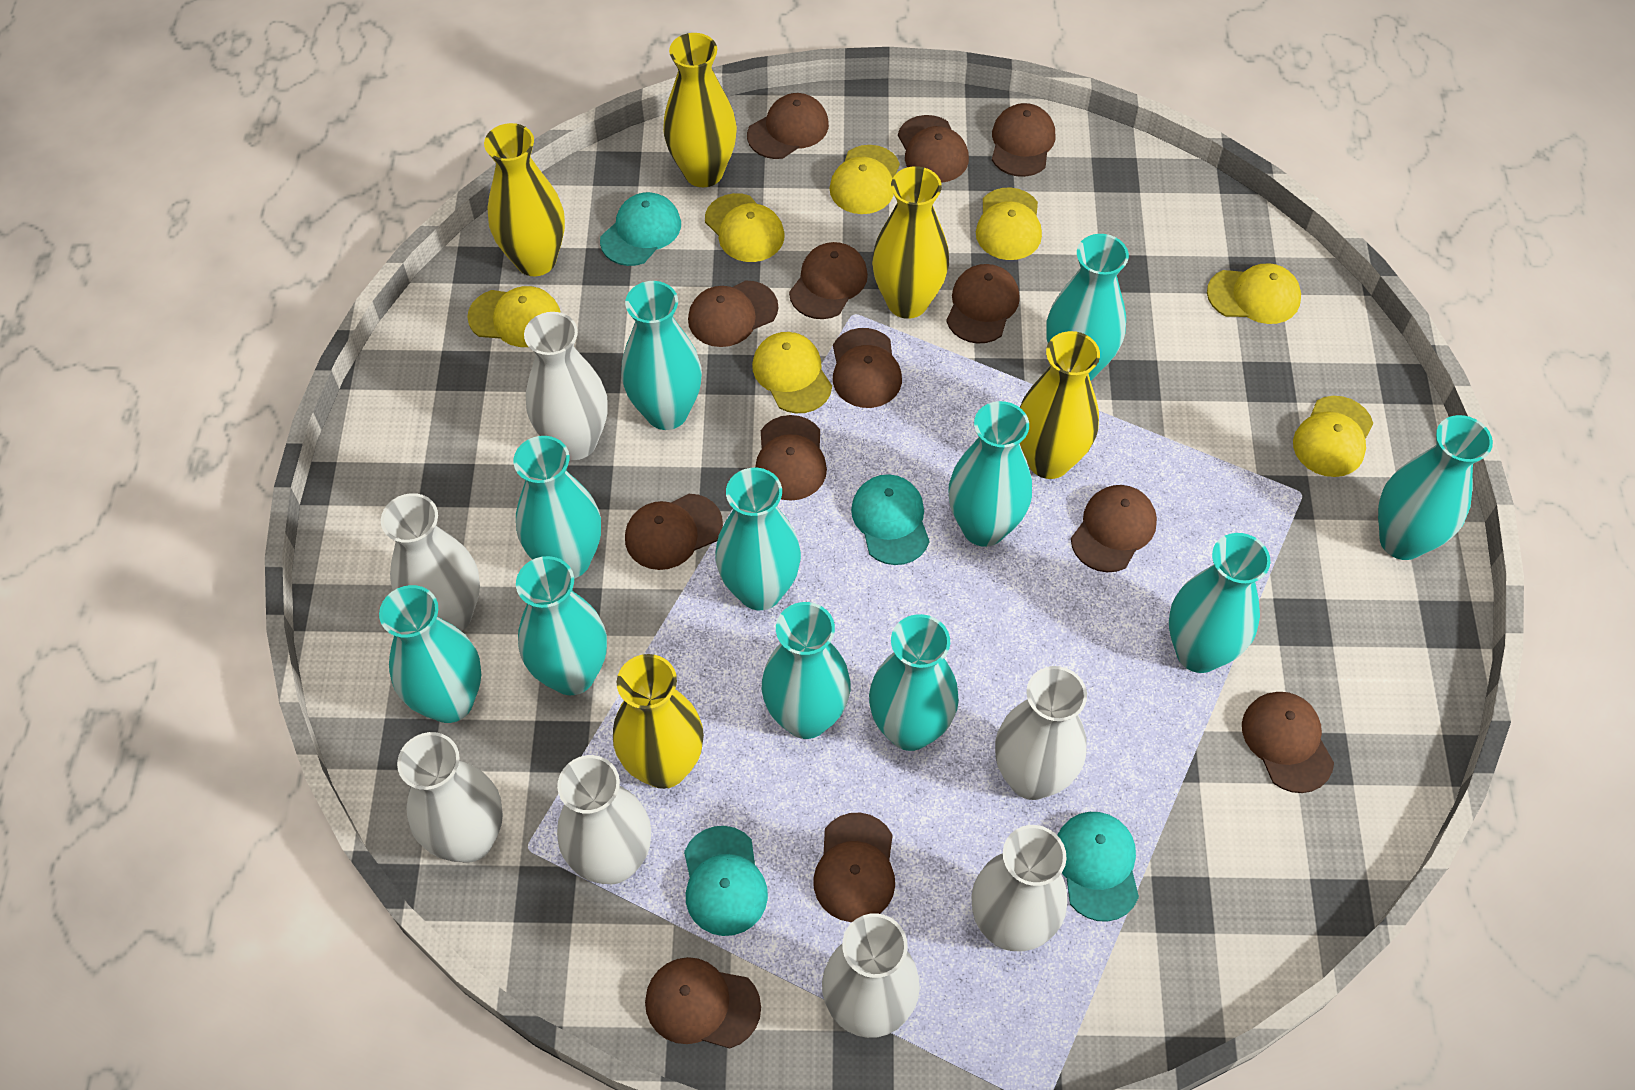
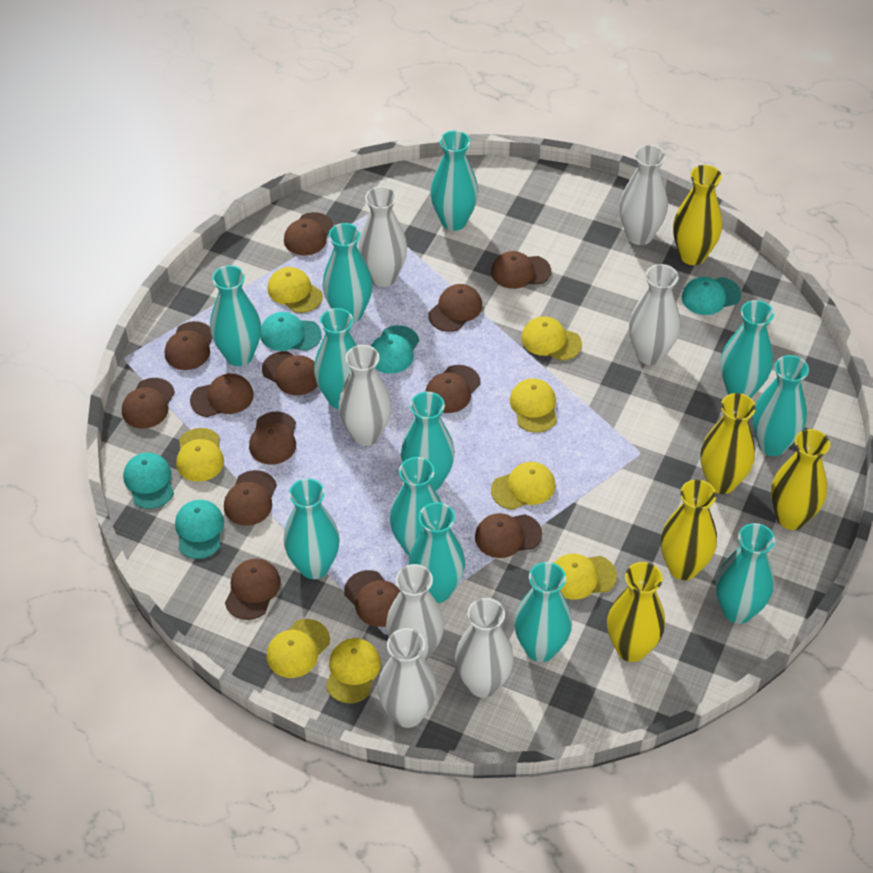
turquoise cap: [600,192,681,266] [684,826,768,936] [851,474,929,565] [1057,812,1139,922] = 4 -> [123,452,174,509] [175,500,224,559] [260,312,322,351] [371,325,419,374] [682,277,741,315] = 5
turquoise vase: [379,585,481,723] [513,436,601,579] [516,556,607,695] [622,281,702,430] [716,468,801,610] [762,602,851,739] [869,614,959,751] [949,401,1032,547] [1046,234,1129,381] [1169,533,1271,673] [1378,415,1493,560] = 11 -> [210,265,261,366] [284,478,340,579] [314,308,357,409] [323,223,373,323] [390,457,442,556] [401,392,455,491] [409,502,465,603] [430,130,478,231] [514,562,572,662] [716,523,775,624] [720,300,774,398] [753,355,809,456] = 12
yellow cap: [467,286,561,347] [705,193,784,262] [752,332,832,413] [830,145,900,214] [976,187,1042,260] [1207,263,1301,324] [1293,396,1373,477] = 7 -> [176,428,224,482] [267,267,323,313] [267,619,330,678] [326,638,381,703] [491,462,555,510] [510,379,557,433] [521,316,582,361] [554,554,617,599] = 8

